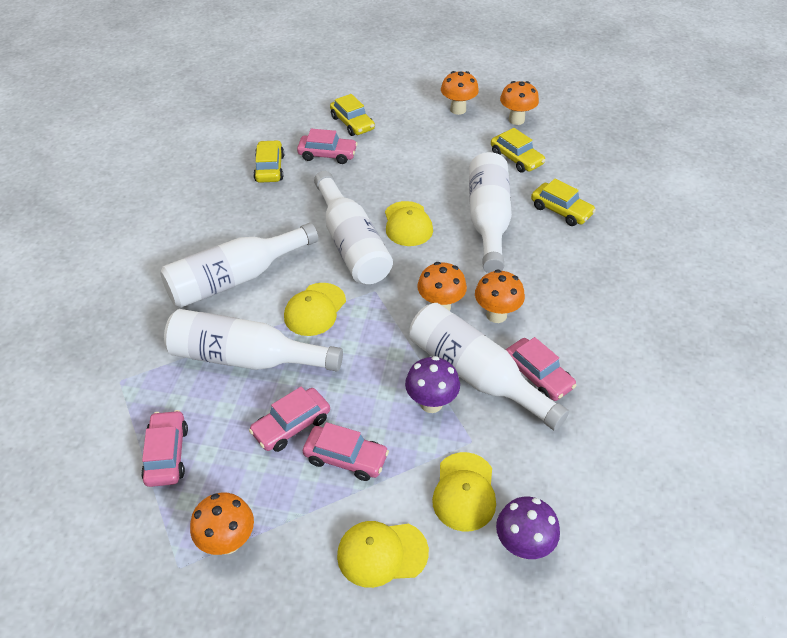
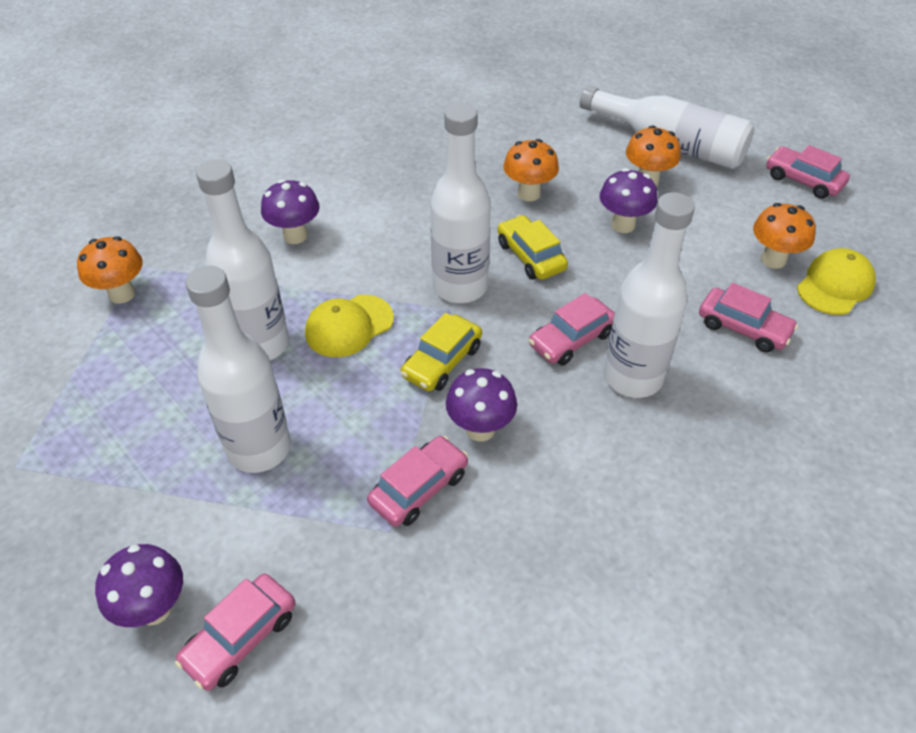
orange mushroom: [190,493,254,555] [417,262,467,311] [441,71,479,115] [475,269,525,323] [500,81,539,125] = 5 -> [77,236,142,304] [503,139,559,202] [626,126,681,186] [753,203,816,269] = 4
purple mushroom: [405,356,460,413] [496,497,560,559] = 2 -> [95,544,183,627] [261,179,320,244] [446,368,517,442] [600,168,657,233] = 4
yellow cap: [284,283,346,336] [337,521,429,588] [385,201,433,246] [432,452,496,532] = 4 -> [305,295,394,357] [797,248,876,315] = 2
yellow car: [253,140,284,183] [330,94,375,136] [491,128,546,173] [531,179,596,226] = 4 -> [401,313,482,391] [497,215,568,280] = 2

